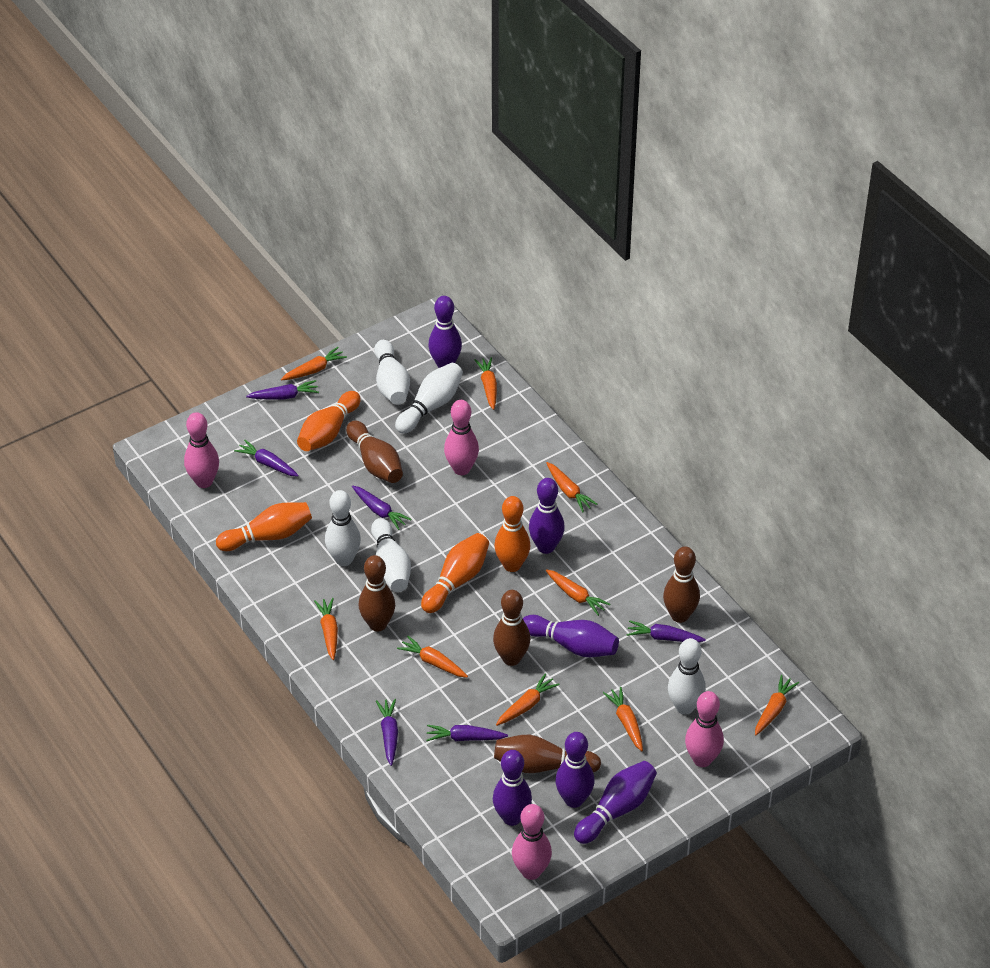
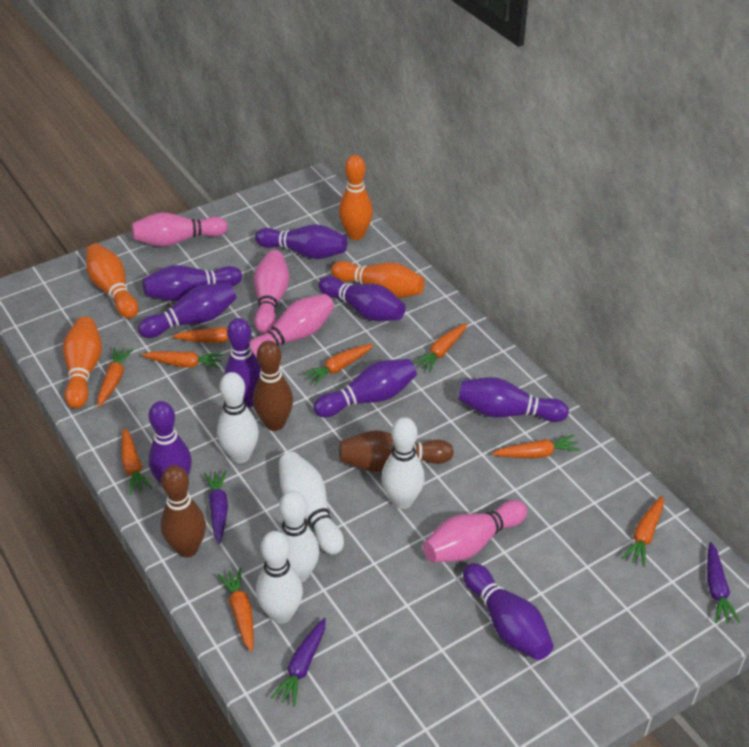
brown bowling pin: [346,421,403,483] [359,555,395,631] [493,590,530,666] [494,735,601,773] [663,547,700,623] = 5 -> [161,465,206,558] [253,341,293,431] [339,430,454,472] = 3
purple bowling pin: [428,296,462,368] [493,750,532,826] [523,615,619,657] [529,478,565,554] [555,732,594,808] [574,761,657,844] = 6 -> [138,283,236,338] [143,265,242,301] [148,401,192,485] [224,318,261,408] [255,224,347,259] [314,359,417,417] [318,276,406,321] [458,377,569,422] [463,563,554,660] = 9
purple carrot: [234,440,299,477] [246,380,319,400] [352,486,412,530] [376,699,398,766] [426,725,508,741] [626,620,706,642] = 6 -> [204,470,228,544] [271,618,326,706] [707,542,740,623] = 3

